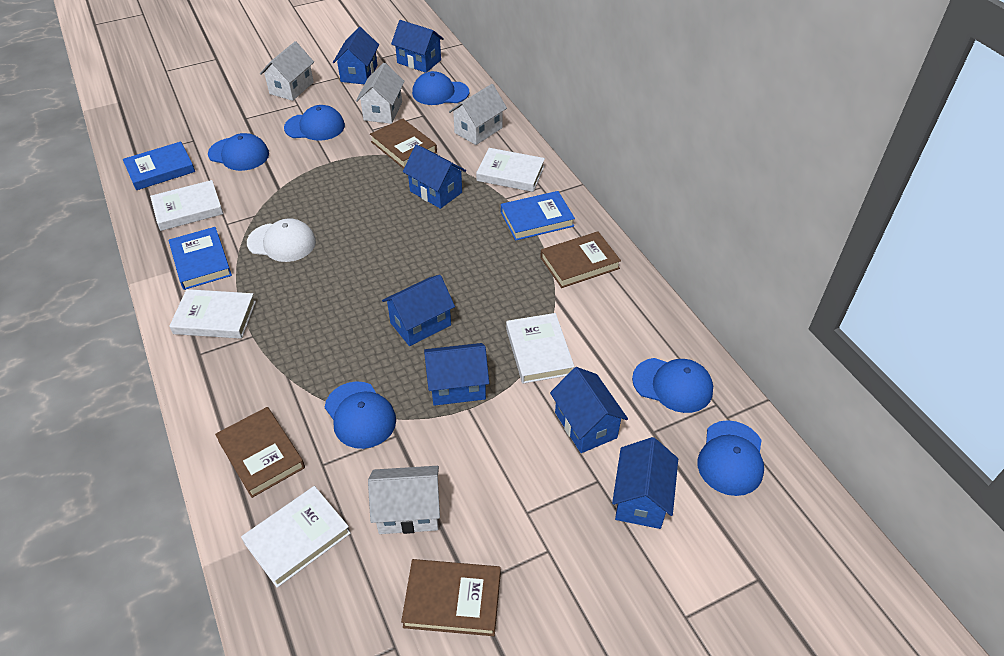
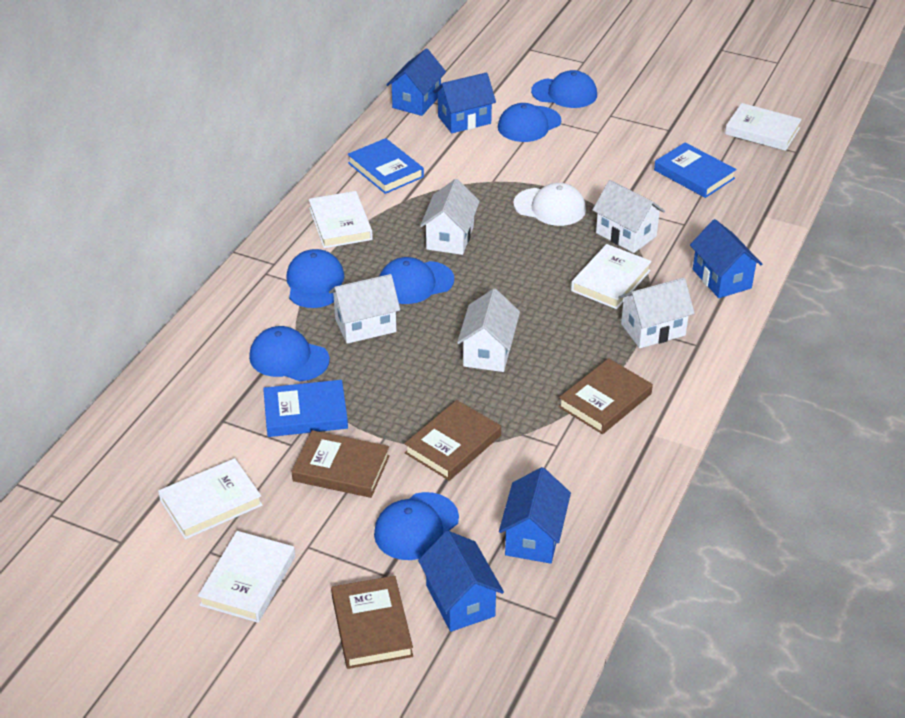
blue house: [333,27,379,84] [382,275,455,346] [391,20,444,73] [403,144,466,209] [424,343,489,406] [550,367,628,453] [612,437,678,529] = 7 -> [386,48,446,116] [418,531,504,632] [434,72,496,133] [499,467,571,564] [690,219,762,298] = 5
white house: [260,41,314,101] [356,63,405,124] [368,466,440,534] [449,84,507,145] = 4 -> [329,274,400,344] [420,179,480,255] [457,289,520,372] [593,180,665,253] [618,278,695,348] = 5

